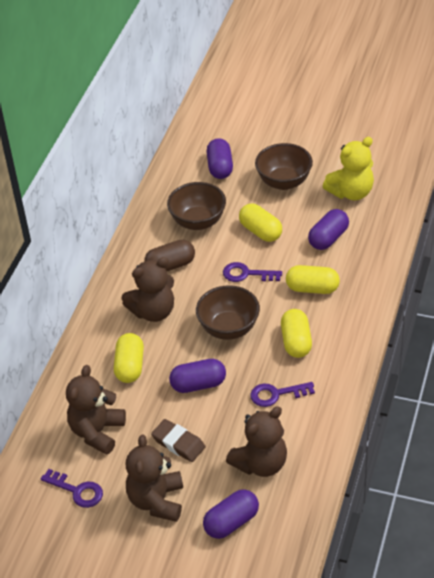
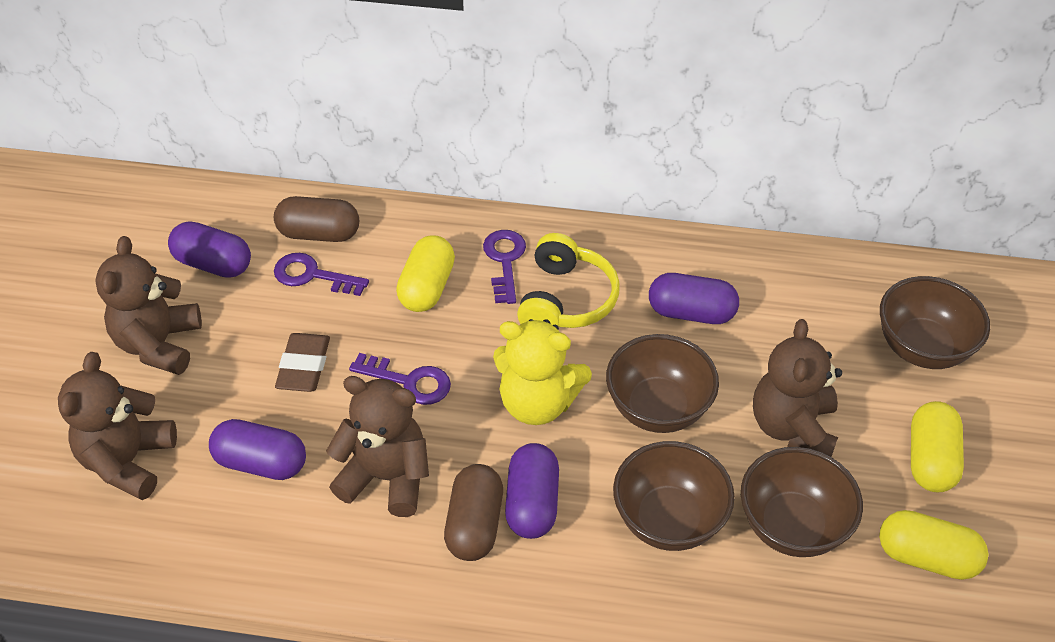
brown bowl: [167,182,226,230] [196,285,260,340] [255,143,313,190] = 3 -> [606,334,719,433] [613,441,735,551] [741,447,863,557] [880,276,990,369] = 4
brown capsule: [144,240,195,271] = 1 -> [274,196,359,242] [444,464,503,561] = 2
yellow capsule: [114,333,144,383] [239,204,282,242] [281,309,312,358] [286,265,340,294] = 4 -> [396,235,455,312] [879,510,988,580] [911,401,964,492] = 3
yellow headphones: none = 0 -> [517,233,620,328] = 1

